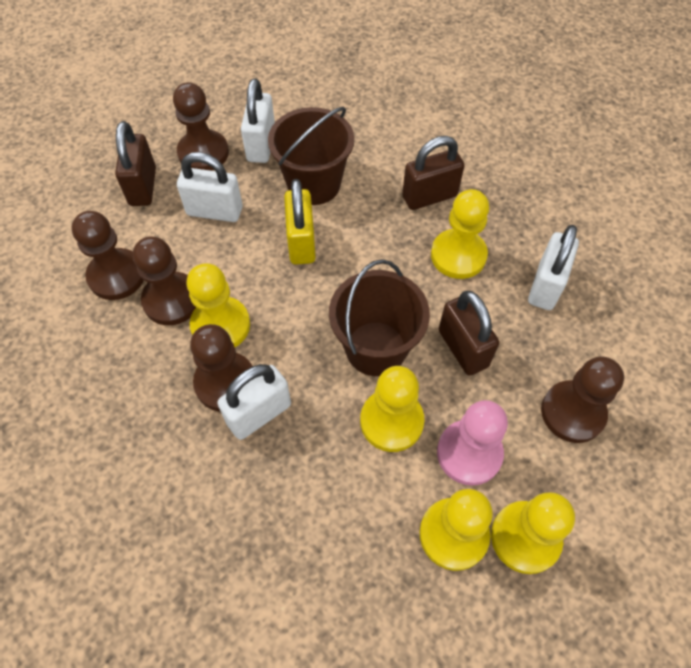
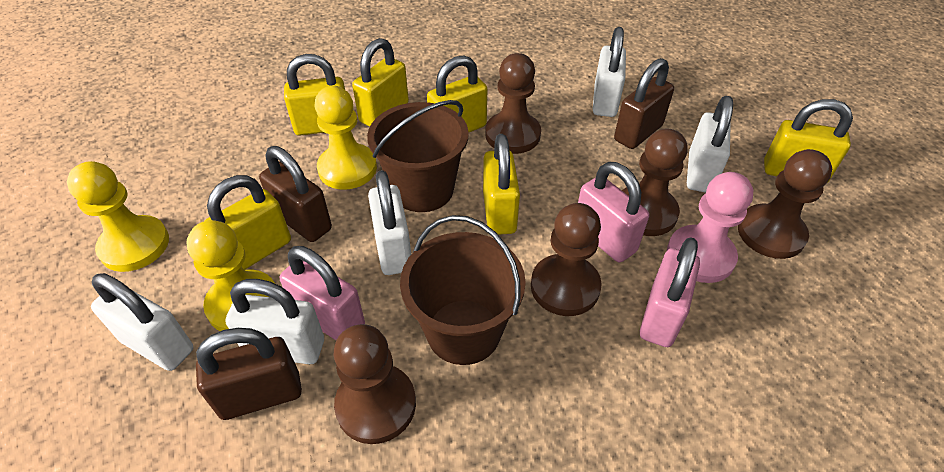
pink padlock: none = 0 -> [280,246,365,340] [578,162,649,262] [640,237,700,347] = 3
white padlock: [177,152,243,222] [217,364,291,440] [241,78,275,163] [528,225,579,310] = 4 -> [91,273,194,371] [225,279,324,364] [368,170,411,275] [593,27,626,117] [687,96,733,193] = 5
yellow padlock: [284,179,316,265] = 1 -> [205,175,291,270] [284,54,345,136] [352,38,409,127] [427,55,487,132] [483,134,520,235] [764,99,853,184] = 6
yellow pawn: [187,263,250,347] [360,366,424,452] [419,489,493,571] [431,189,489,279] [491,493,575,574] = 5 -> [67,161,169,272] [186,220,275,331] [315,86,377,190] = 3

